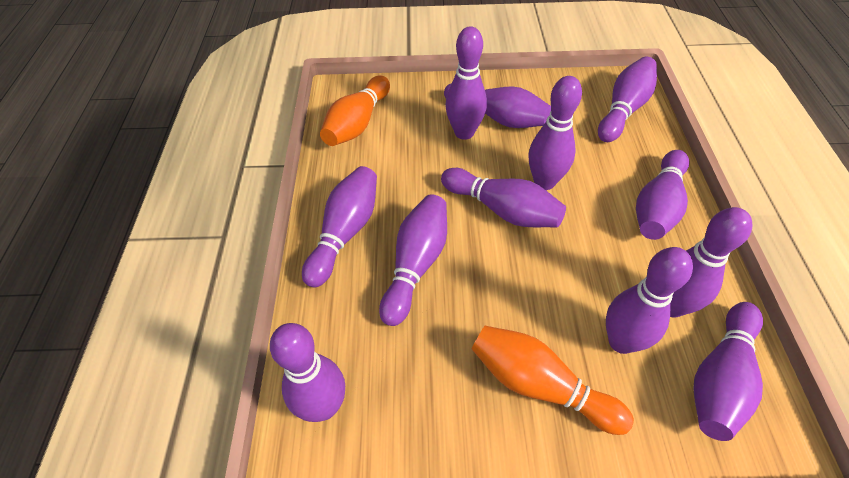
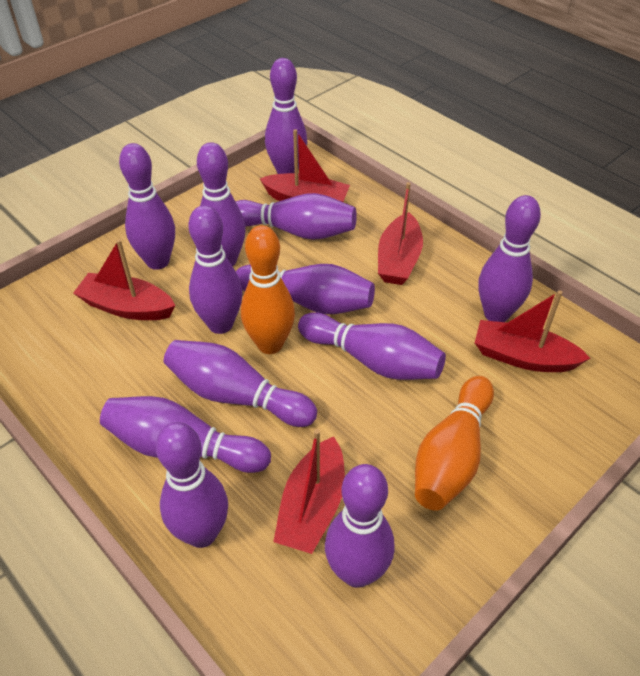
red boat: none = 0 -> [73,239,176,320] [259,129,350,202] [273,429,345,554] [378,182,423,285] [475,290,590,372] = 5

